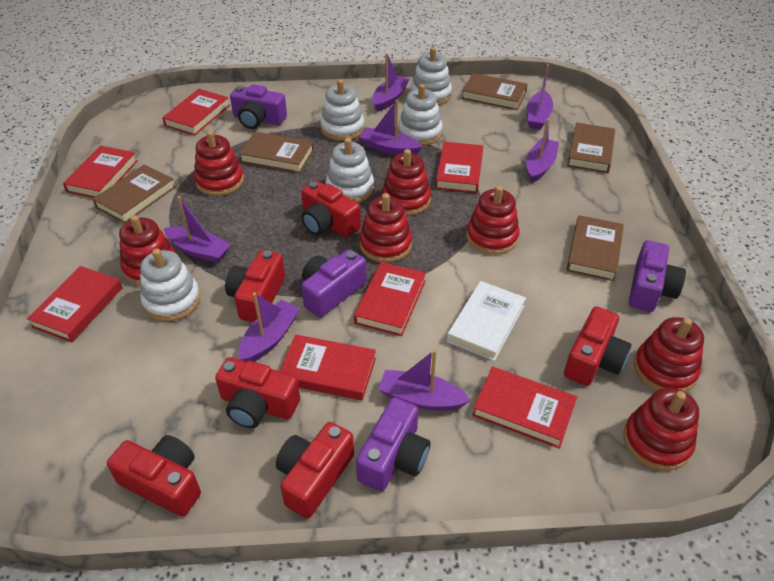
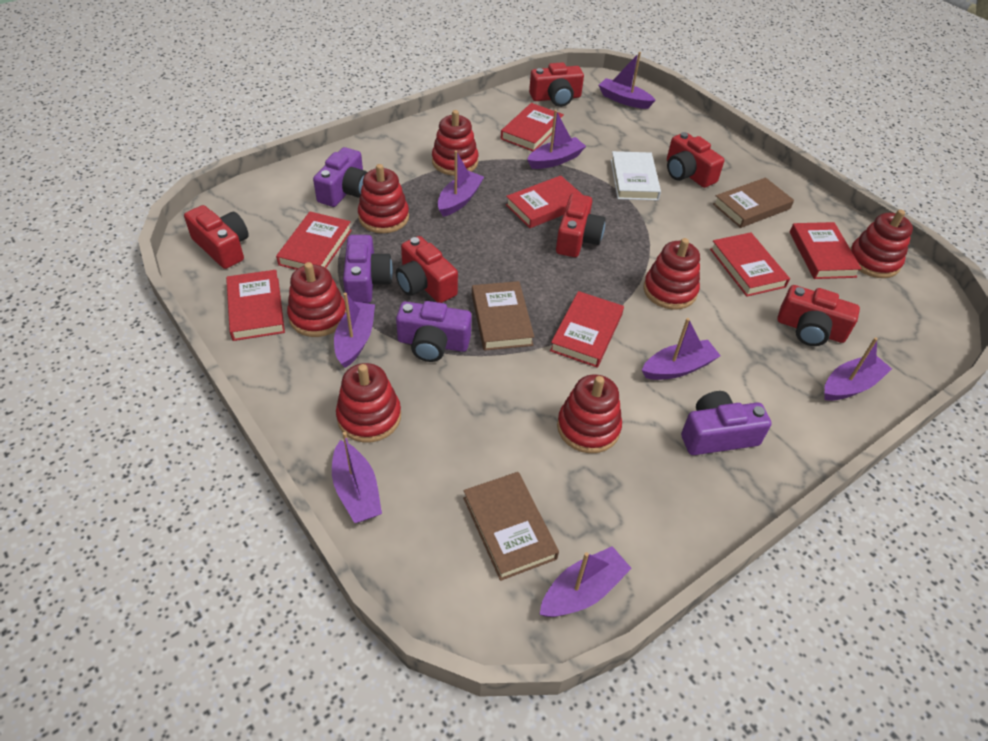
brown book: [92,165,176,223] [239,132,314,173] [462,73,528,110] [566,215,624,281] [567,123,615,173] = 5 -> [463,472,559,581] [472,281,534,351] [713,178,794,228] = 3
purple boat: [164,196,231,263] [238,293,300,362] [359,100,423,155] [372,53,410,112] [378,350,471,411] [526,119,559,183] [527,64,553,130] = 7 -> [332,432,382,523] [334,293,375,368] [438,150,484,217] [527,110,586,169] [539,546,632,617] [599,52,656,109] [642,318,721,380] [824,337,892,401] = 8
white stacking toy: [140,249,200,321] [320,79,364,141] [326,138,374,203] [398,84,443,146] [410,47,452,105] = 5 -> none = 0

